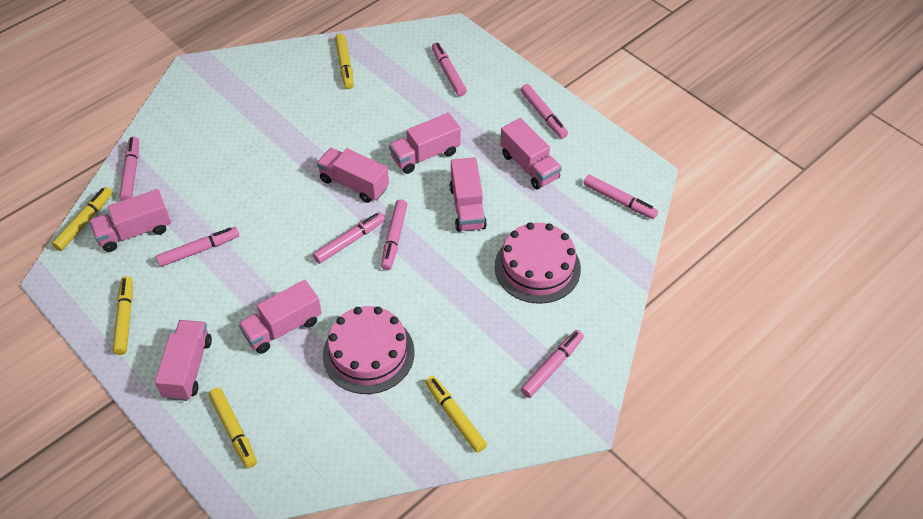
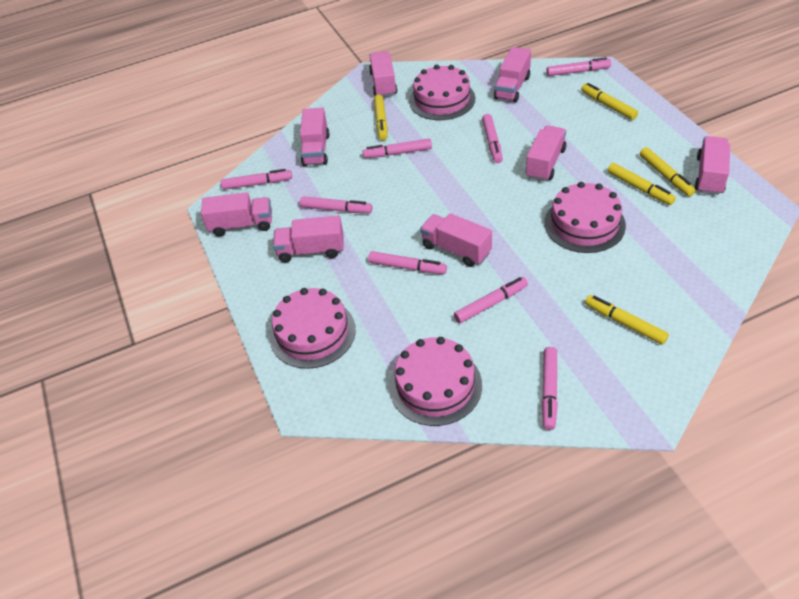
pink cake: [323,306,415,394] [494,222,581,304] = 2 -> [270,288,356,369] [389,337,482,426] [409,65,475,120] [544,182,626,253] = 4
pink truck: [90,189,171,252] [155,320,212,401] [238,280,322,354] [317,148,389,203] [389,113,461,174] [450,157,487,232] [500,118,562,189] = 7 -> [201,192,272,237] [273,215,343,263] [300,107,330,166] [369,51,397,97] [420,213,492,267] [494,47,531,102] [526,125,566,181] [695,136,730,195] = 8

